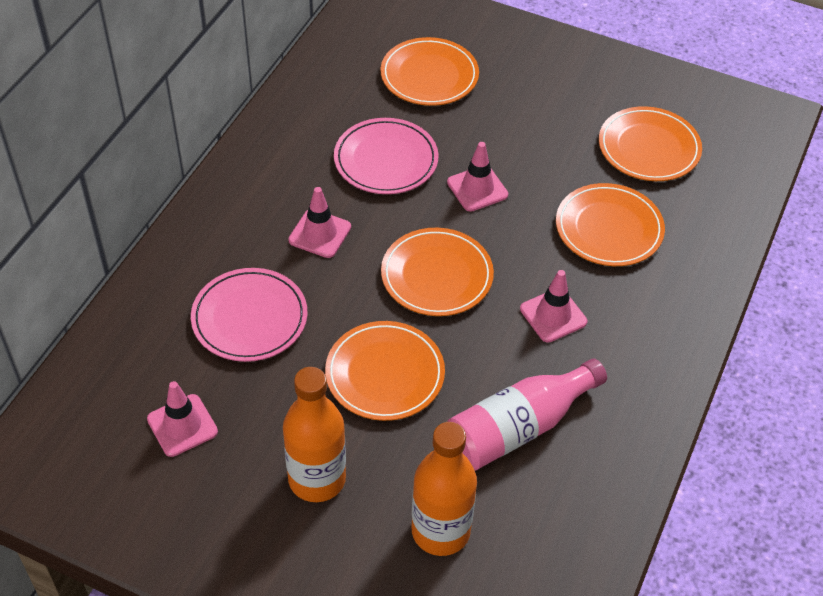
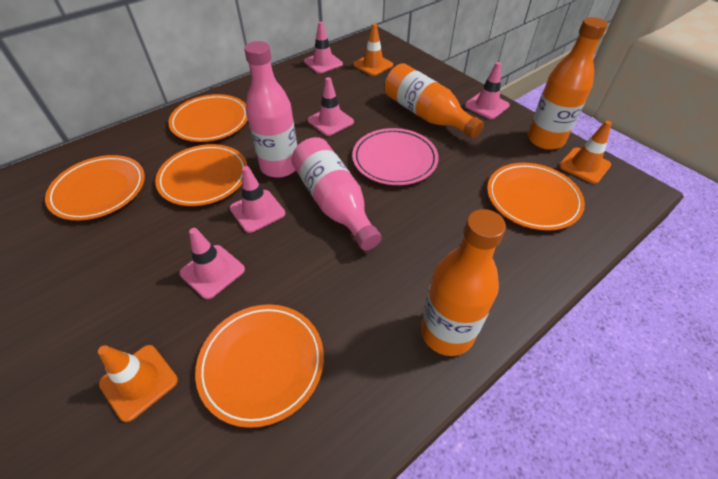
orange bottle: [283,367,346,502] [412,422,477,556] = 2 -> [385,63,484,139] [421,209,506,356] [527,17,608,150] = 3
orange traffic cone: none = 0 -> [98,345,178,422] [353,23,393,76] [559,121,612,184] = 3
pink bottle: [447,358,607,470] = 1 -> [244,41,297,178] [291,137,382,251] = 2
pink plate: [191,268,308,362] [334,118,439,194] = 2 -> [352,128,439,185] = 1
pink traffic cone: [147,381,218,457] [288,187,351,258] [447,142,508,212] [520,270,587,343] = 4 -> [179,228,245,299] [230,166,285,233] [304,21,343,74] [308,77,354,136] [465,62,510,119] = 5

